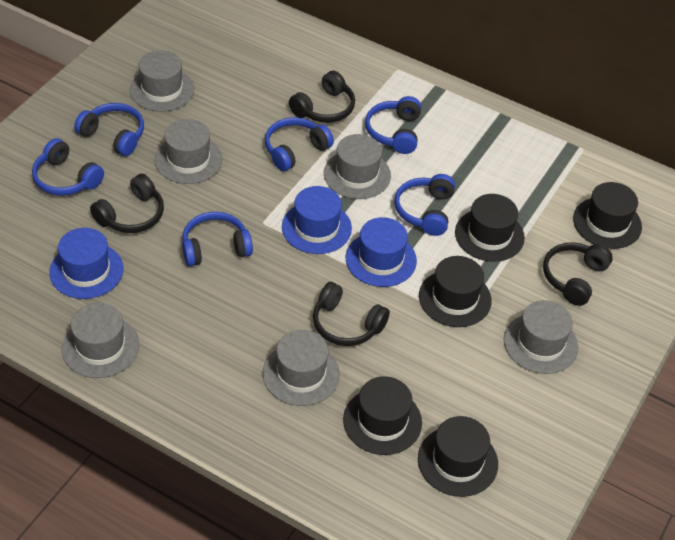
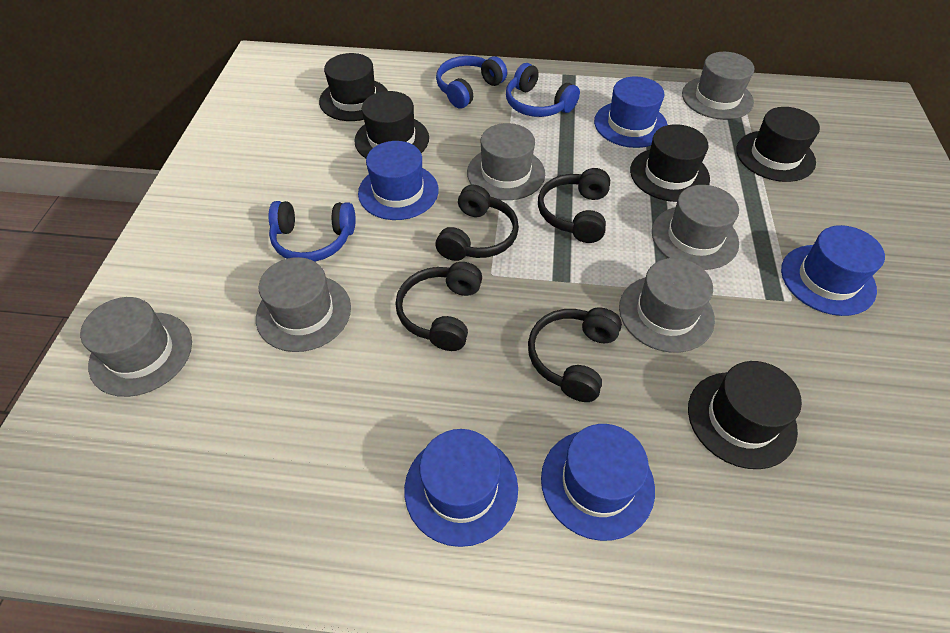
blue hat: [49,228,123,299] [282,186,352,254] [346,217,417,287] = 3 -> [358,141,439,220] [404,429,518,547] [541,424,655,541] [594,76,668,148] [781,225,885,316] = 5
blue headphones: [32,138,104,196] [74,103,144,156] [182,212,253,266] [265,117,334,171] [365,96,421,154] [394,174,455,236] = 6 -> [268,201,356,262] [436,56,507,109] [506,63,580,117] = 3

